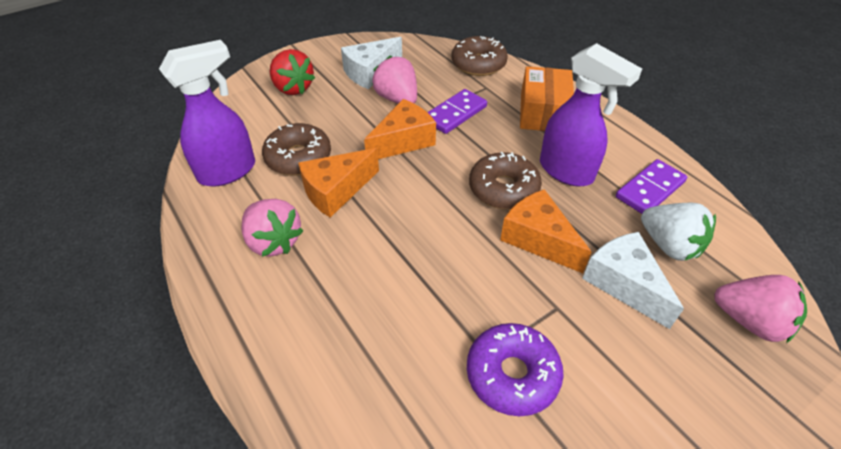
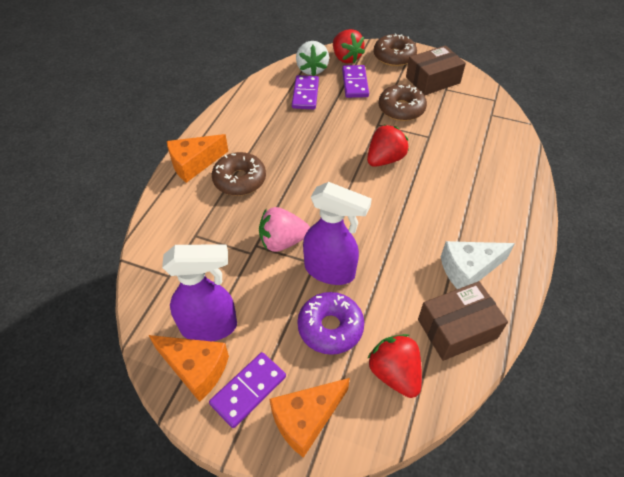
brown box: none = 0 -> [406,45,466,95] [418,281,508,361] = 2
orange box: [520,66,574,131] = 1 -> none = 0
pink strawberry: [242,199,303,257] [372,55,417,104] [714,275,807,343] = 3 -> [259,207,310,252] = 1
purple domino: [427,89,487,134] [616,159,687,214] = 2 -> [209,352,286,428] [292,75,319,109] [342,65,369,98] = 3
red strawberry: [270,49,315,95] = 1 -> [333,29,365,64] [367,124,409,167] [367,334,422,398] = 3
white cheese: [341,37,402,89] [582,232,684,329] = 2 -> [441,241,515,289] = 1

